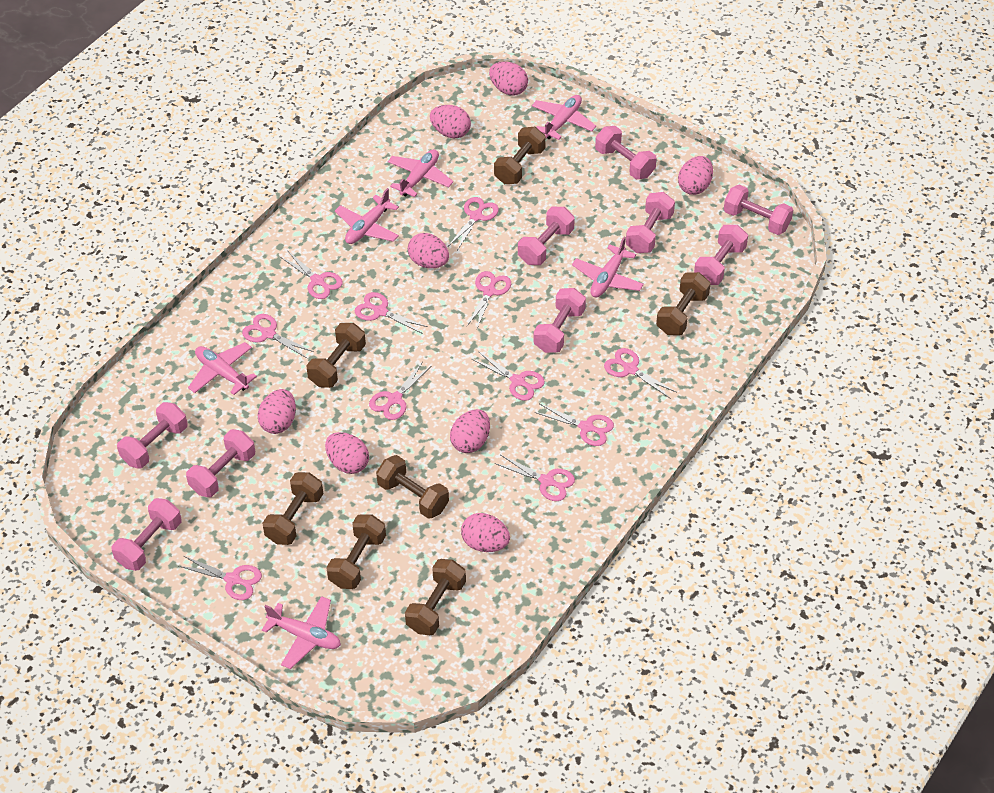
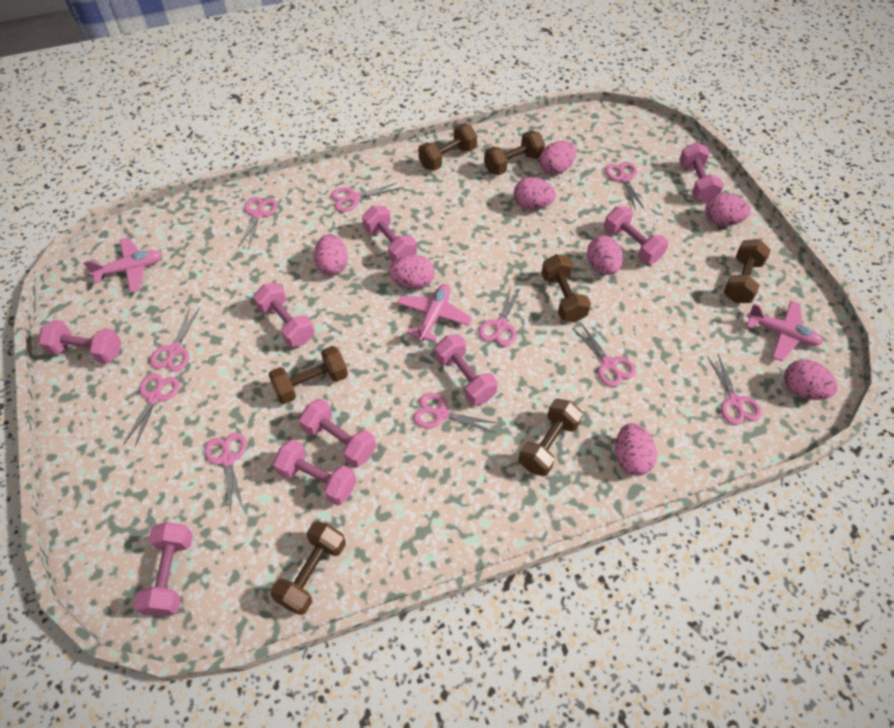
pink plane: [188,342,257,395] [262,596,341,669] [335,188,399,244] [388,149,453,197] [532,95,596,140] [572,237,644,297] = 6 -> [83,237,162,293] [398,284,472,342] [746,301,823,361] = 3
pink scissors: [179,556,262,600] [242,314,314,359] [279,250,343,299] [355,292,428,334] [369,363,431,420] [448,197,499,251] [466,271,511,328] [472,351,545,401] [495,455,575,501] [534,404,614,446] [604,348,676,398] = 11 -> [123,373,179,448] [150,307,200,372] [205,433,247,514] [238,197,278,249] [331,183,400,212] [413,393,497,433] [479,285,521,346] [572,323,636,387] [605,162,645,211] [707,354,762,425] = 10

